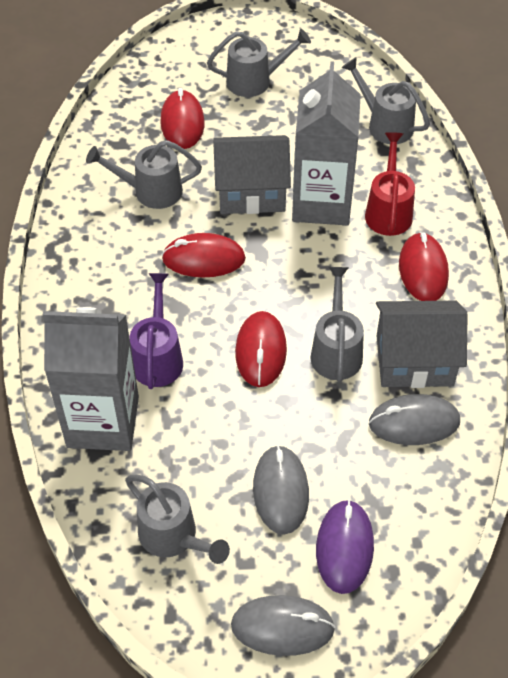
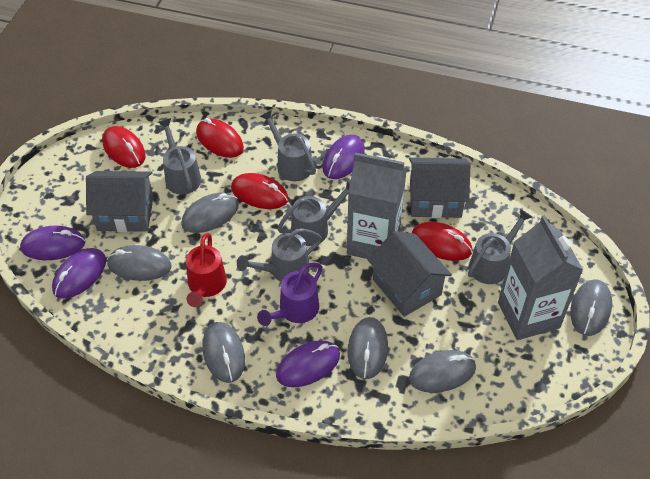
grey house: [213,135,291,214] [376,301,468,388] = 2 -> [86,171,153,232] [368,231,452,317] [409,158,470,218] = 3
grey mouse: [231,595,335,656] [253,445,309,534] [369,394,460,445] = 3 -> [107,245,171,281] [181,193,239,233] [203,322,245,383] [348,317,388,379] [409,350,476,393] [570,279,612,336] = 6
purple mouse: [316,500,374,594] = 1 -> [20,226,85,260] [52,248,106,298] [276,340,340,387] [322,135,365,179] = 4

